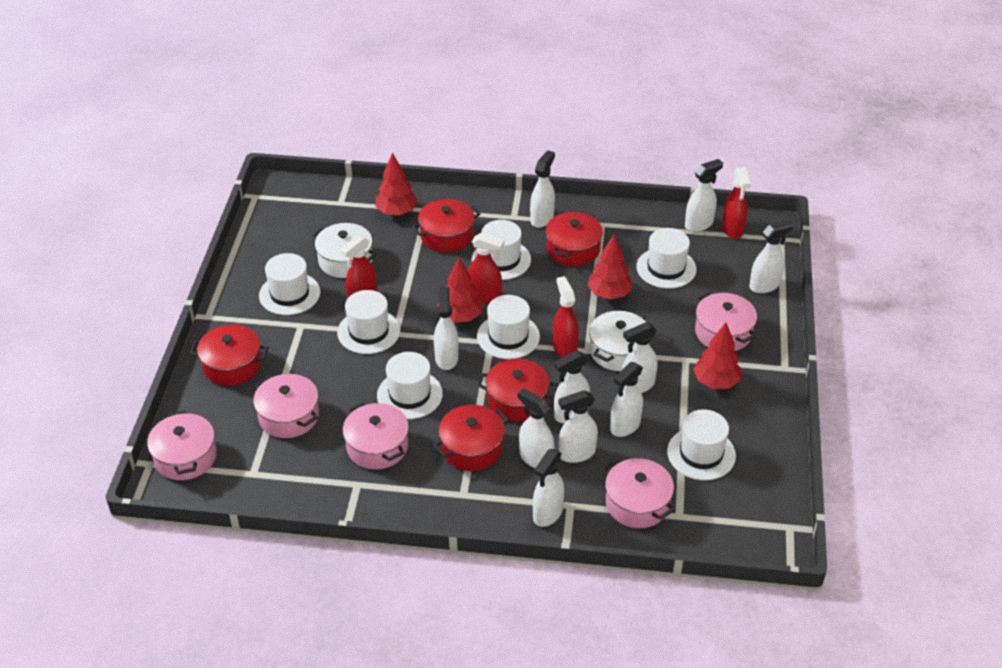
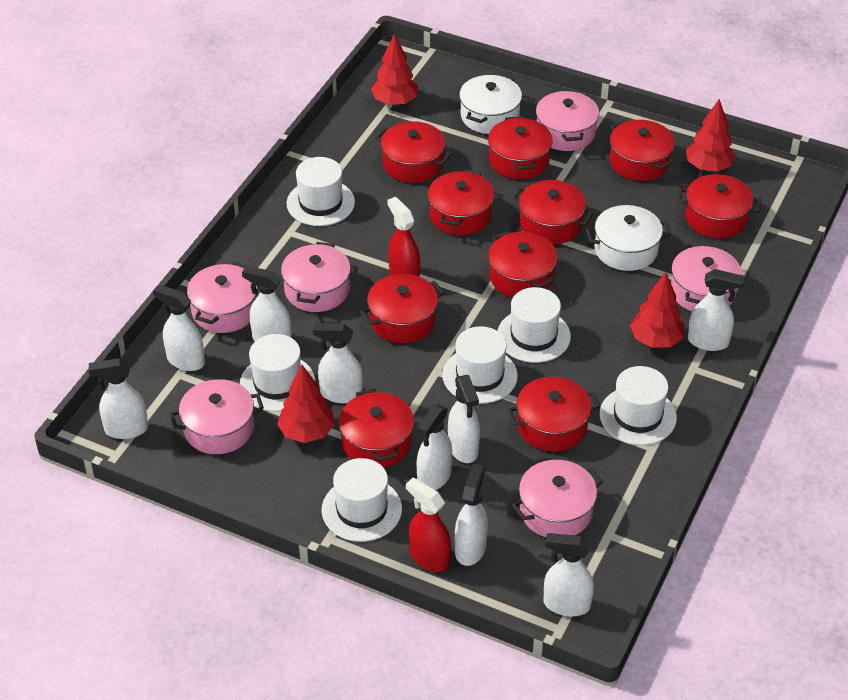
pink pot: [147,410,217,480] [253,374,319,438] [343,402,409,470] [605,458,675,528] [695,292,757,351] = 5 -> [170,379,264,454] [187,262,258,333] [281,242,351,312] [512,460,603,537] [536,90,599,151] [671,244,742,311] = 6
red pot: [190,325,269,386] [412,199,480,252] [434,405,509,471] [477,358,557,422] [546,211,603,266] = 5 -> [338,389,414,467] [360,274,445,343] [375,121,451,183] [428,169,494,235] [488,116,553,179] [488,231,558,298] [507,377,600,451] [512,180,593,244] [610,120,675,181] [678,174,761,238] = 10
red spray bottle: [340,235,377,299] [468,233,504,304] [553,276,579,358] [722,167,751,239] = 4 -> [387,197,420,277] [406,478,451,572] = 2
white hat: [259,253,320,315] [337,290,400,354] [377,352,443,419] [472,220,531,280] [477,295,540,359] [636,228,696,289] [667,409,736,480] = 7 -> [240,334,315,412] [287,157,355,226] [322,458,402,542] [442,326,518,404] [498,287,571,363] [600,366,677,445] = 6
white spray bottle: [434,286,459,370] [517,388,555,468] [530,150,555,228] [533,449,564,527] [554,350,590,423] [558,390,598,463] [610,362,643,437] [622,322,658,393] [685,159,723,232] [749,220,794,293] = 10 -> [89,358,148,439] [153,285,205,371] [242,266,292,341] [313,323,363,403] [417,404,452,490] [448,375,480,463] [455,464,488,566] [544,533,594,616] [688,269,744,351] = 9

